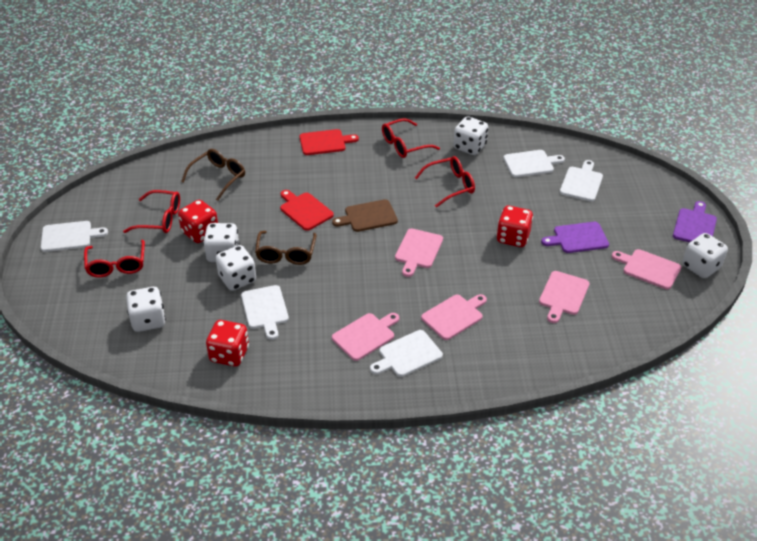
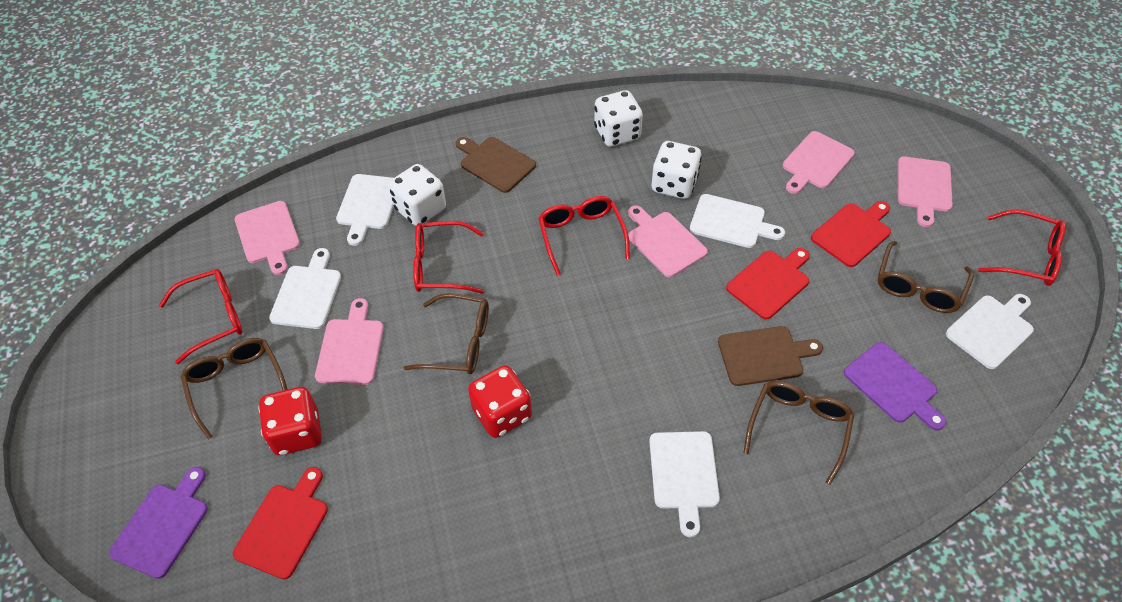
brown cutting board: [332,199,398,232] = 1 -> [456,137,536,193] [718,326,823,386] = 2
brown glasses: [181,149,245,201] [255,231,317,265] = 2 -> [181,338,288,440] [404,293,489,374] [743,381,854,485] [878,241,973,313] = 4
red cutting board: [280,190,334,231] [299,129,359,155] = 2 -> [233,467,328,579] [726,248,810,319] [811,201,891,267] = 3
red dice: [178,200,218,243] [206,320,249,367] [496,206,533,247] = 3 -> [258,387,322,455] [468,365,532,438] = 2
white dice: [126,287,166,332] [203,223,240,262] [216,245,256,291] [453,116,488,155] [682,233,728,278] = 5 -> [389,164,446,226] [594,90,643,147] [652,141,702,199] = 3

